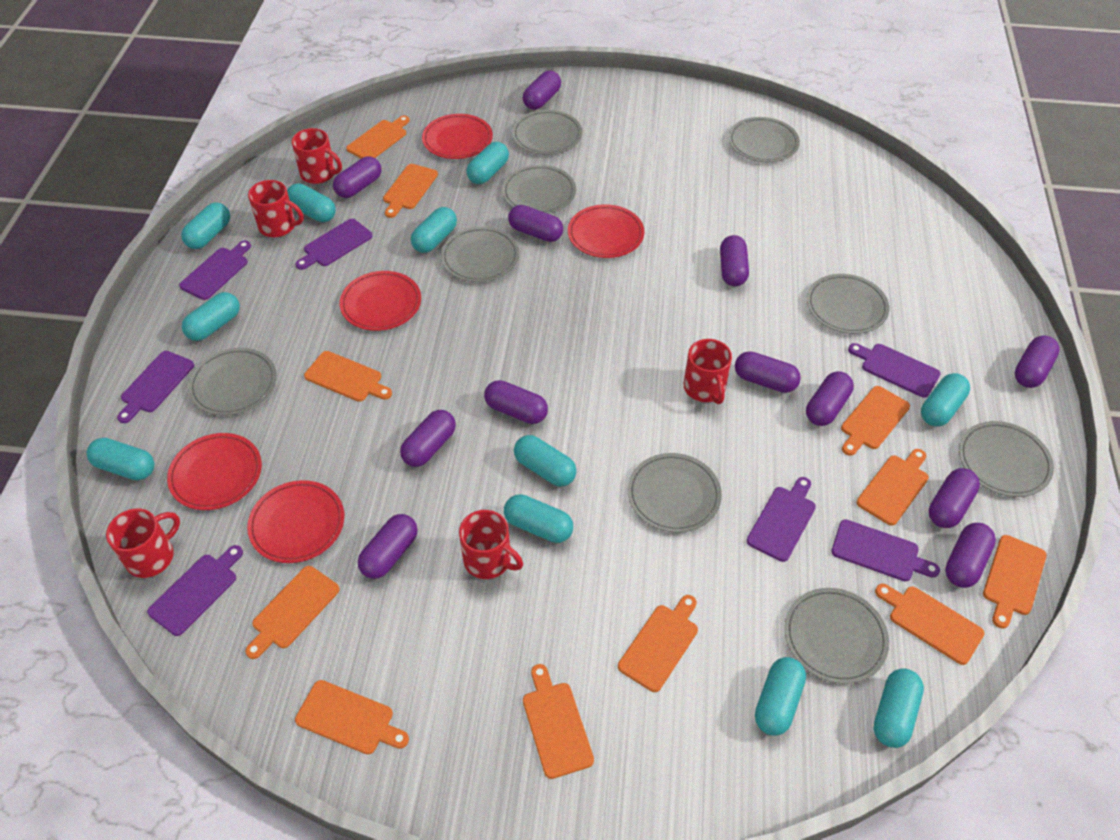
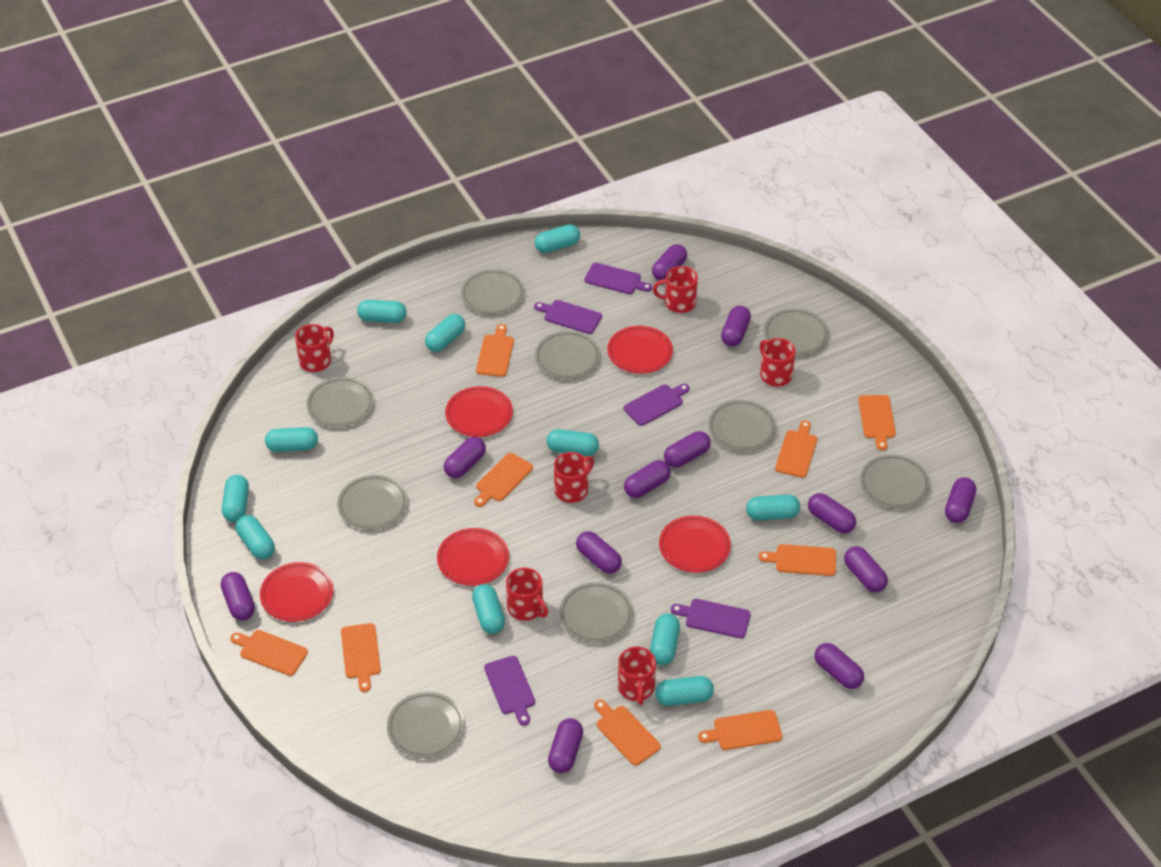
orange cutting board: [245,566,340,659] [295,680,409,754] [304,351,392,402] [346,116,410,159] [383,164,438,218] [523,664,594,779] [618,595,698,692] [841,386,910,456] [856,449,929,526] [875,584,984,665] [983,535,1047,628] = 11 -> [230,630,308,676] [341,623,381,692] [474,453,533,507] [476,324,514,377] [594,700,661,766] [698,710,782,750] [759,544,836,576] [775,420,817,478] [858,395,896,451] = 9
purple cutting board: [117,351,194,423] [147,545,243,636] [179,241,251,300] [295,219,373,270] [746,477,816,562] [831,519,940,581] [848,343,941,398] = 7 -> [484,656,535,726] [534,300,602,334] [584,263,652,294] [624,384,689,426] [671,599,751,638] = 5
red mug: [106,509,180,578] [248,180,304,237] [292,128,342,184] [459,510,523,579] [684,339,732,404] = 5 -> [295,324,334,372] [506,568,548,621] [554,452,594,503] [618,647,656,705] [653,266,698,313] [760,338,796,386] = 6

